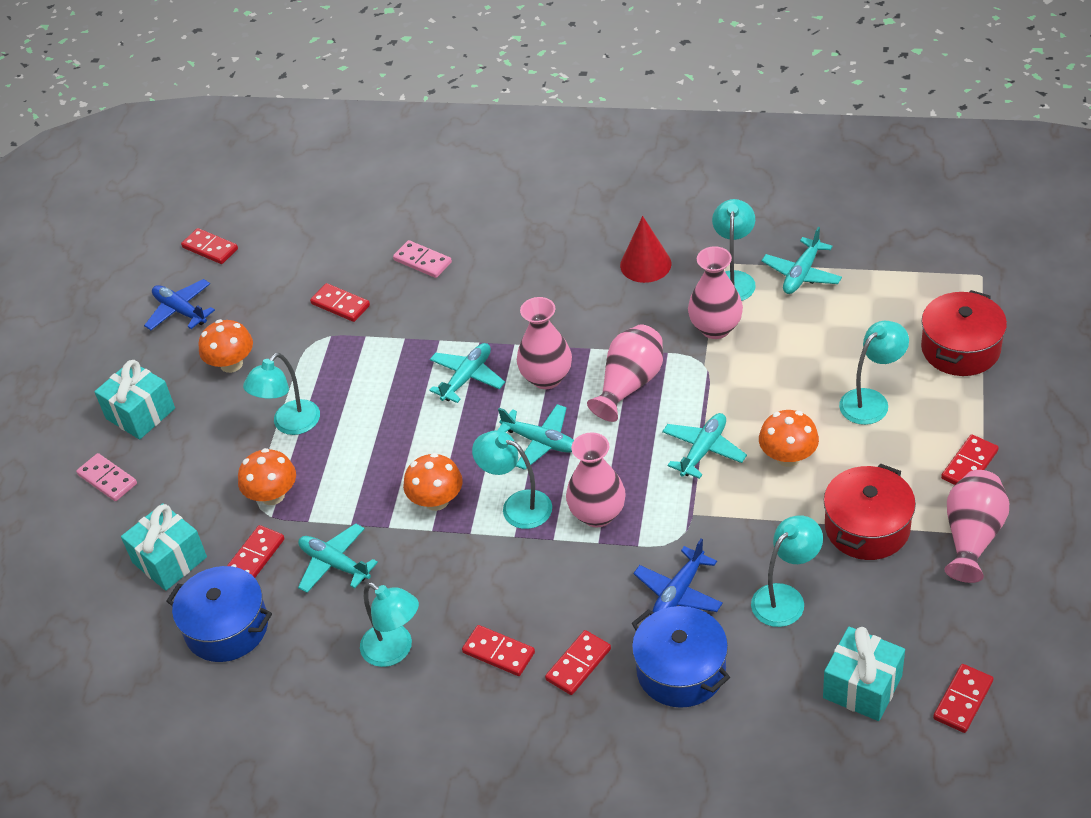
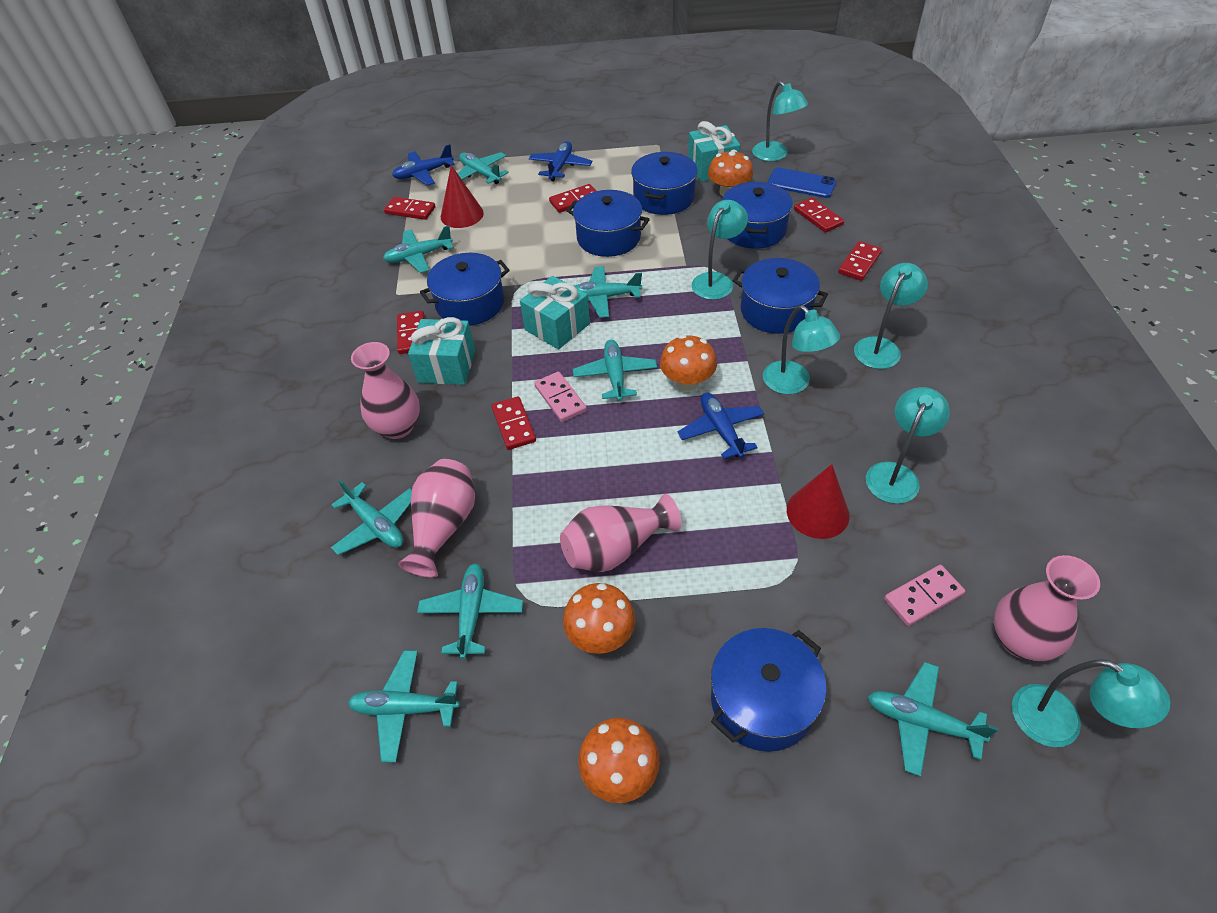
blue phone: none = 0 -> [767,167,837,198] = 1
blue plane: [144,279,215,330] [633,539,723,613] = 2 -> [392,144,455,186] [529,141,593,181] [678,392,764,459] = 3
blue pot: [166,566,272,662] [631,606,730,708] = 2 -> [420,253,510,326] [567,190,650,257] [631,152,698,215] [711,628,827,752] [722,182,793,249] [733,258,828,334] = 6
pink vase: [517,297,572,389] [566,432,626,527] [587,324,663,422] [688,246,743,339] [944,470,1009,583] = 5 -> [351,342,420,439] [398,459,475,578] [560,494,681,572] [994,555,1100,661] = 4
red cone: [620,216,671,283] = 1 -> [441,165,484,228] [787,464,850,539] = 2
red domino: [181,228,238,264] [227,525,285,578] [310,283,370,322] [462,625,535,676] [545,630,611,695] [933,664,994,733] [941,434,999,485] = 7 -> [384,197,436,220] [397,311,425,354] [491,396,536,450] [549,184,596,213] [794,197,844,233] [838,241,882,281] = 6
red pot: [824,464,916,560] [921,290,1007,376] = 2 -> none = 0
turquoise plane: [298,523,378,593] [429,343,505,403] [498,404,574,470] [662,413,747,479] [761,227,842,294] = 5 -> [331,479,412,555] [348,650,460,763] [383,225,453,273] [417,563,523,659] [457,152,509,184] [573,340,657,401] [574,266,642,318] [868,662,998,777] = 8

